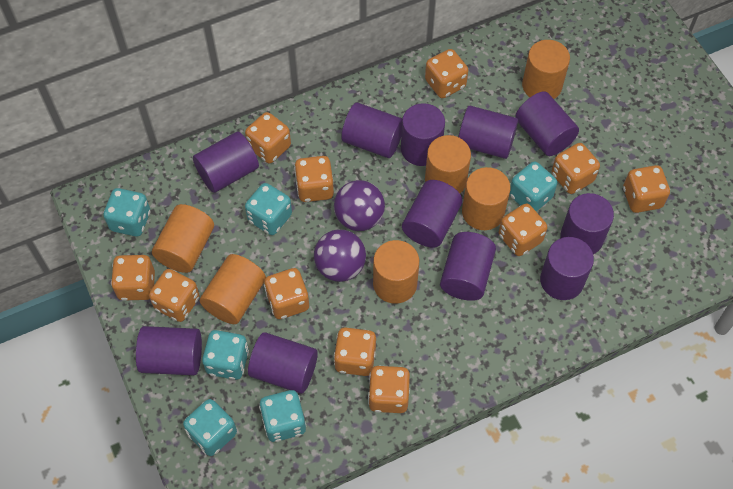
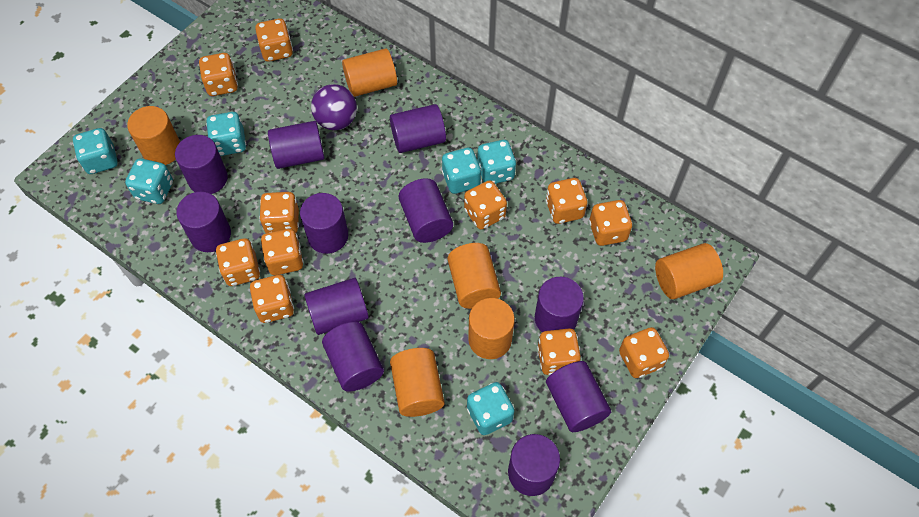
purple ball: [314,229,366,282] [334,180,385,231] = 2 -> [311,84,357,130] = 1

